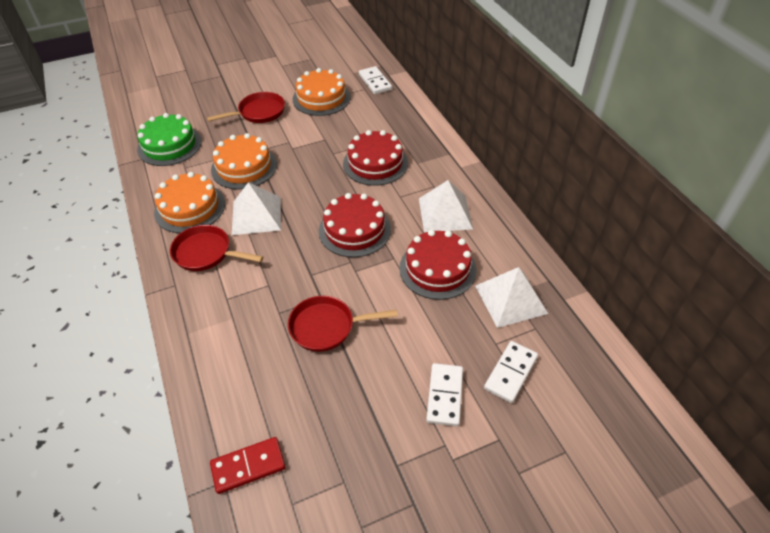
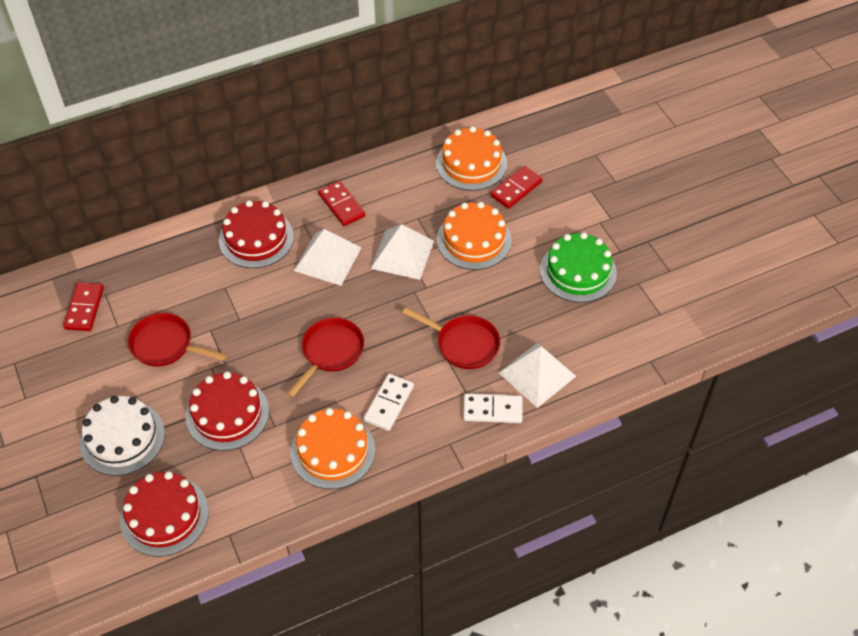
red domino: [210,437,286,494] = 1 -> [63,282,104,331] [318,181,365,226] [490,166,543,209] = 3
white cake: none = 0 -> [80,396,165,476] = 1
white domino: [359,66,392,94] [426,363,463,426] [484,341,538,403] = 3 -> [364,374,414,431] [463,393,523,423] = 2

